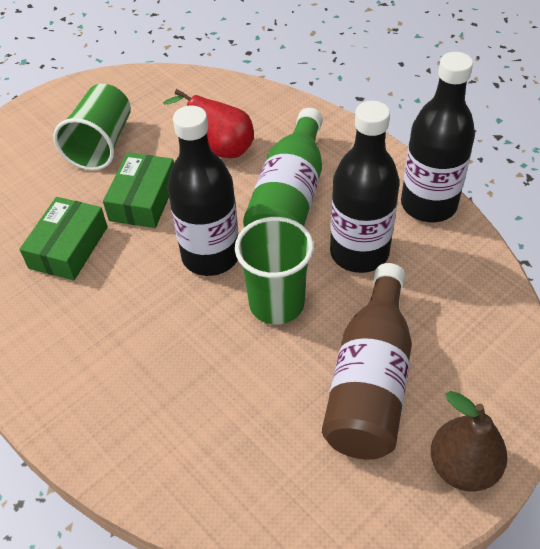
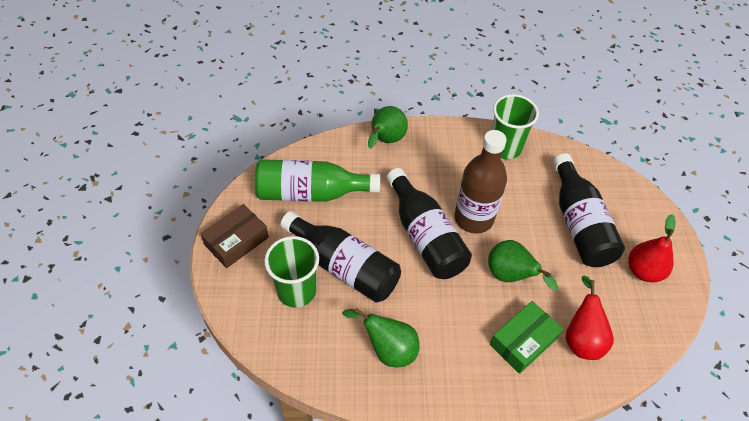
brown box: none = 0 -> [201,204,269,268] = 1
brown pear: [431,391,508,491] = 1 -> none = 0
green box: [19,197,108,280] [103,153,174,228] = 2 -> [490,301,563,374] = 1
green pear: none = 0 -> [342,308,419,367] [368,106,408,149] [488,240,558,291] = 3
red pear: [163,89,254,158] = 1 -> [566,276,614,360] [629,214,676,283] = 2

